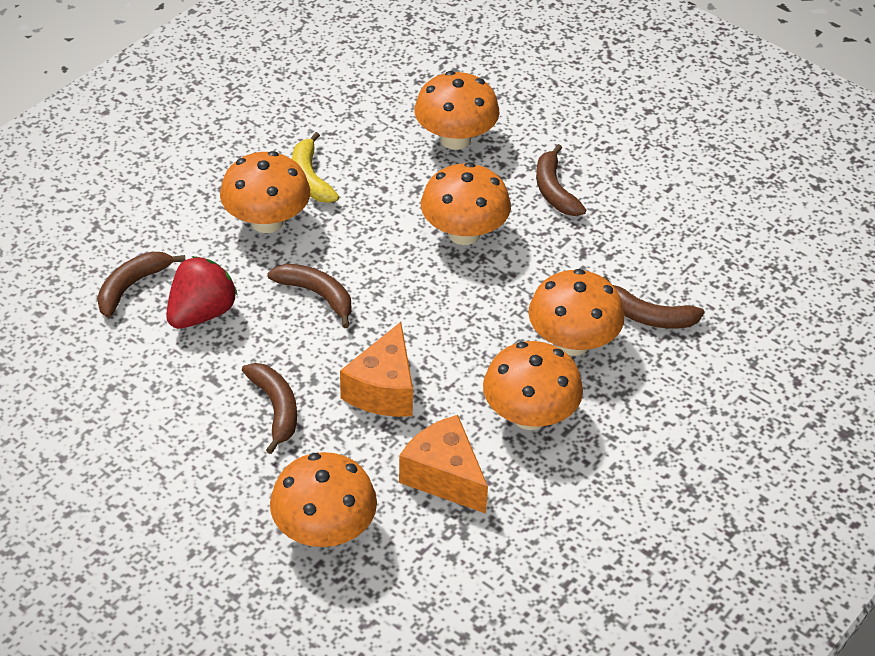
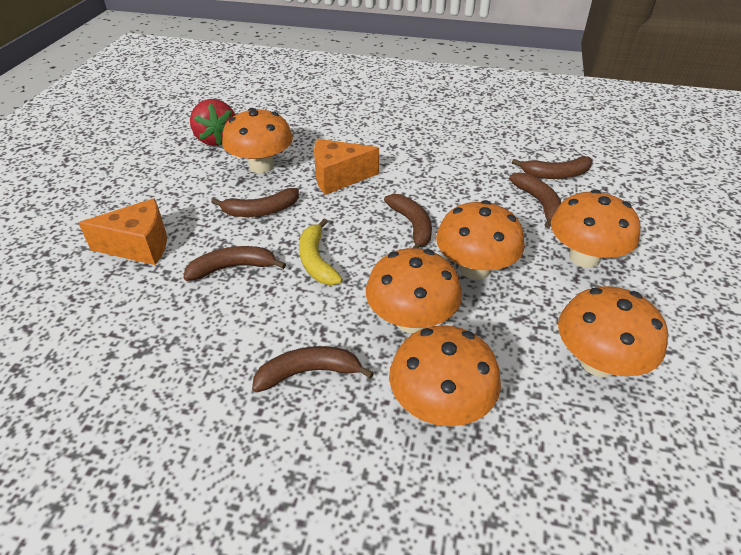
brown banana: [97,252,185,317] [242,363,297,454] [267,264,352,328] [536,144,586,216] [603,276,705,329] = 5 -> [183,246,286,281] [211,188,299,217] [252,346,374,393] [384,194,432,248] [509,173,561,228] [512,156,593,179] = 6

